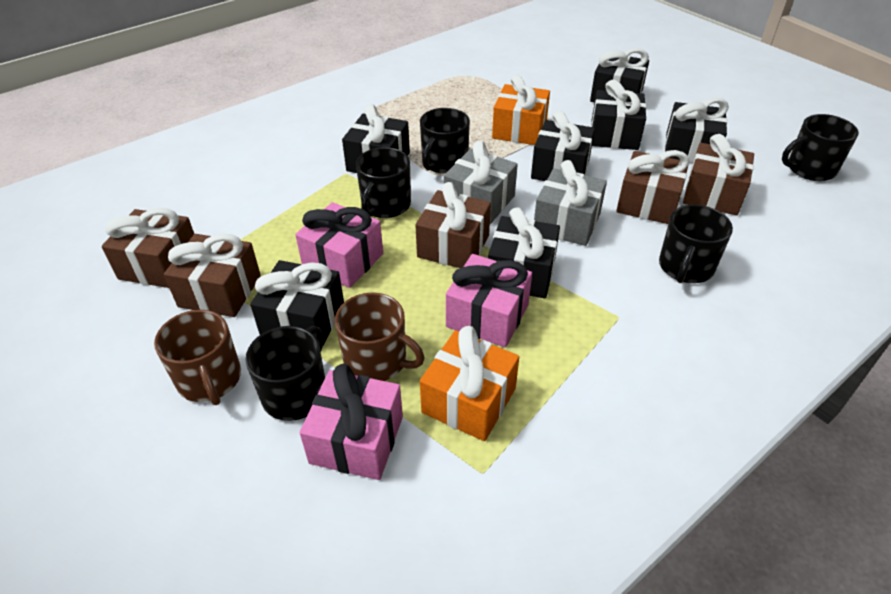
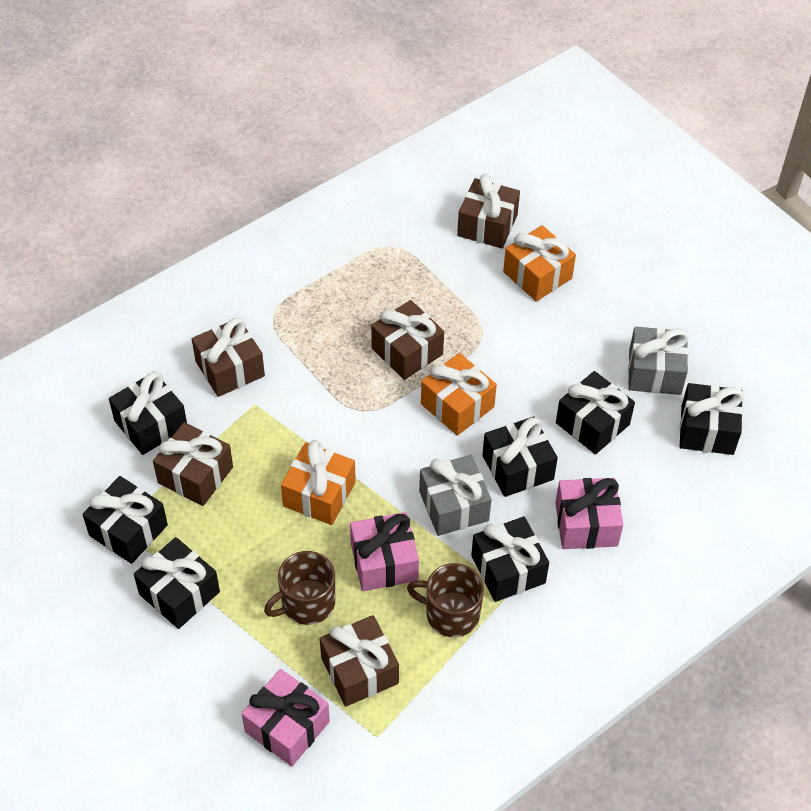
black mug: [245,326,325,421] [356,147,411,218] [420,108,470,174] [659,205,733,283] [782,114,859,181] = 5 -> none = 0
orange gift: [420,326,519,441] [492,74,550,145] = 2 -> [281,440,356,525] [421,353,497,436] [503,225,576,302] = 3

